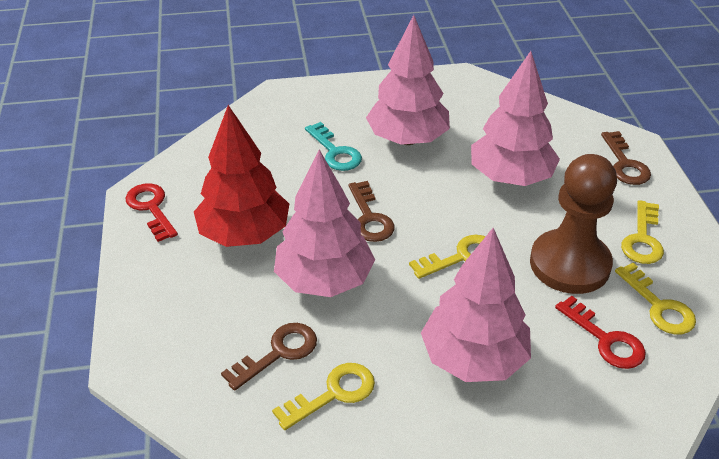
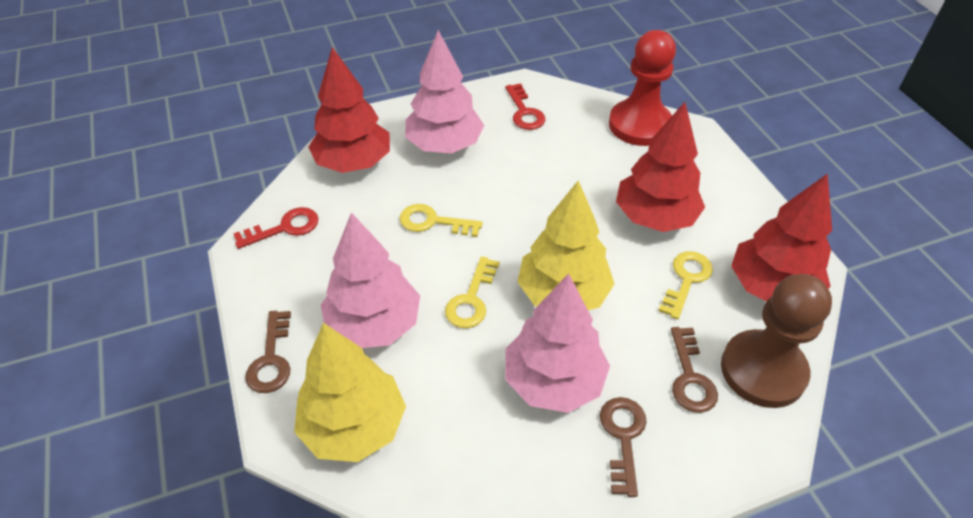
pink tree: [274,149,375,297] [366,15,450,145] [421,228,531,382] [471,51,560,186] = 4 -> [321,212,420,348] [405,30,484,153] [505,273,610,413] = 3
red pawn: none = 0 -> [609,30,676,146] = 1
red tree: [194,105,289,247] = 1 -> [309,47,390,173] [616,102,705,232] [731,173,832,301] = 3
turquoise key: [305,122,362,171] = 1 -> none = 0
yellow key: [272,363,375,430] [409,235,486,279] [615,263,696,335] [621,200,664,264] = 4 -> [400,204,483,237] [445,256,500,328] [658,251,713,319] = 3
yellow tree: none = 0 -> [294,323,406,462] [517,180,614,310] = 2

